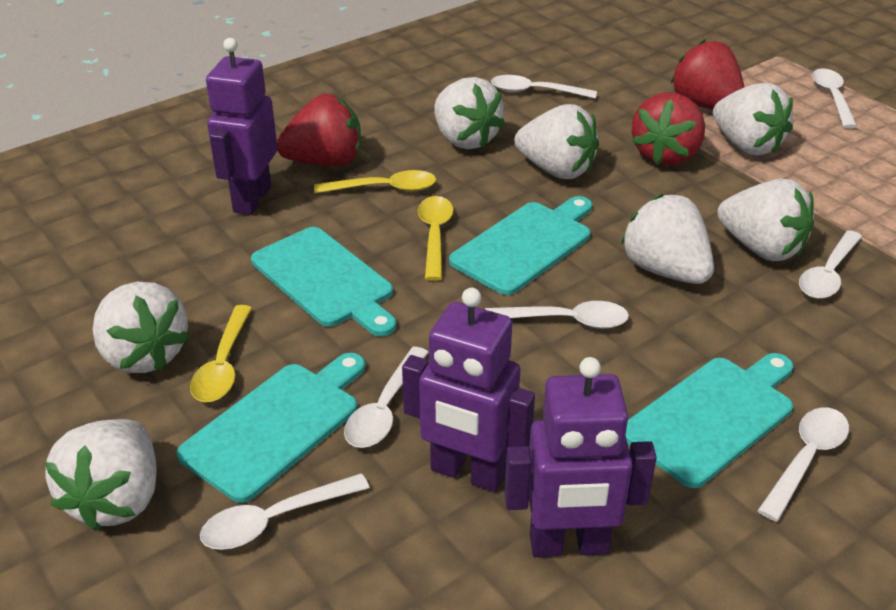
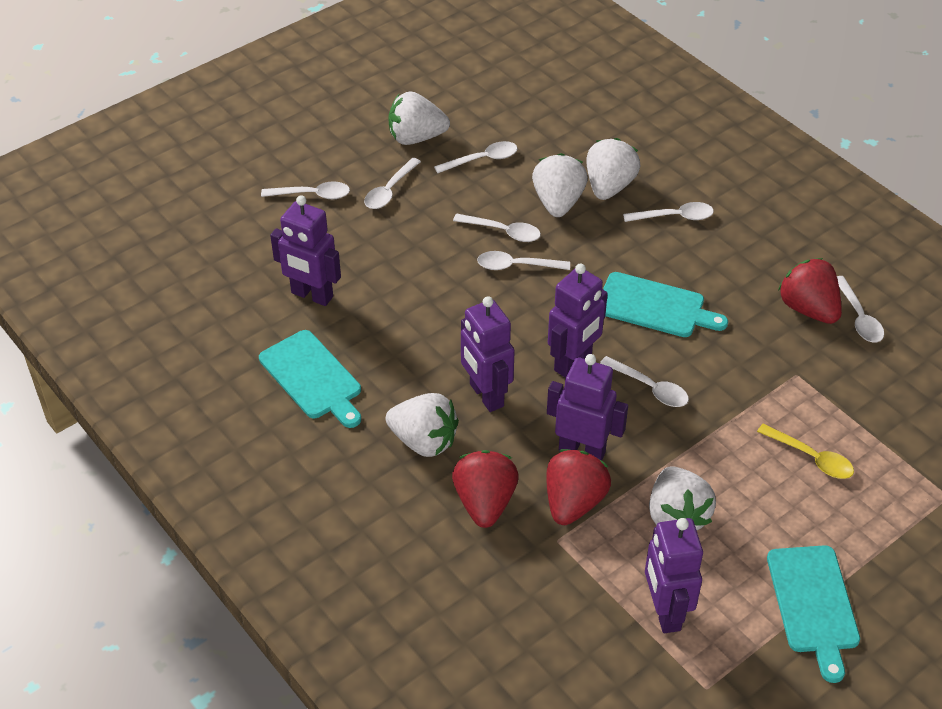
purple robot: [206,38,278,215] [402,288,535,492] [505,357,657,557] = 3 -> [270,195,341,306] [461,296,515,412] [547,354,628,461] [548,264,608,378] [645,518,703,633] = 5
turquoise cutting board: [176,353,365,503] [251,227,396,336] [449,196,592,295] [626,353,793,488] = 4 -> [259,330,361,428] [603,272,728,337] [767,545,860,683] = 3
white spoon: [200,473,369,550] [344,347,429,448] [485,301,629,329] [491,75,597,99] [757,407,849,522] [799,230,862,299] [812,68,857,128] = 7 -> [261,181,350,199] [364,158,421,209] [434,141,518,173] [453,214,541,242] [477,251,570,270] [600,356,689,407] [623,202,714,222] [837,276,884,342] = 8
white strawberry: [45,419,156,531] [92,282,189,373] [434,77,505,149] [514,104,599,179] [621,194,714,284] [713,83,793,156] [717,179,814,261] = 7 -> [385,393,459,457] [388,91,450,145] [532,153,588,217] [586,138,640,200] [649,466,716,530] = 5
yellow spoon: [190,305,252,402] [314,170,436,194] [418,196,454,281] = 3 -> [757,424,854,479] = 1

